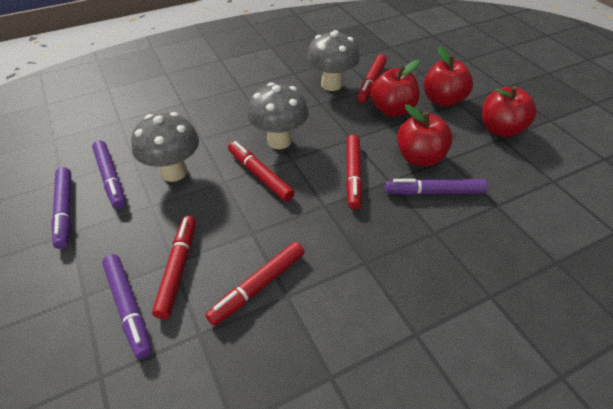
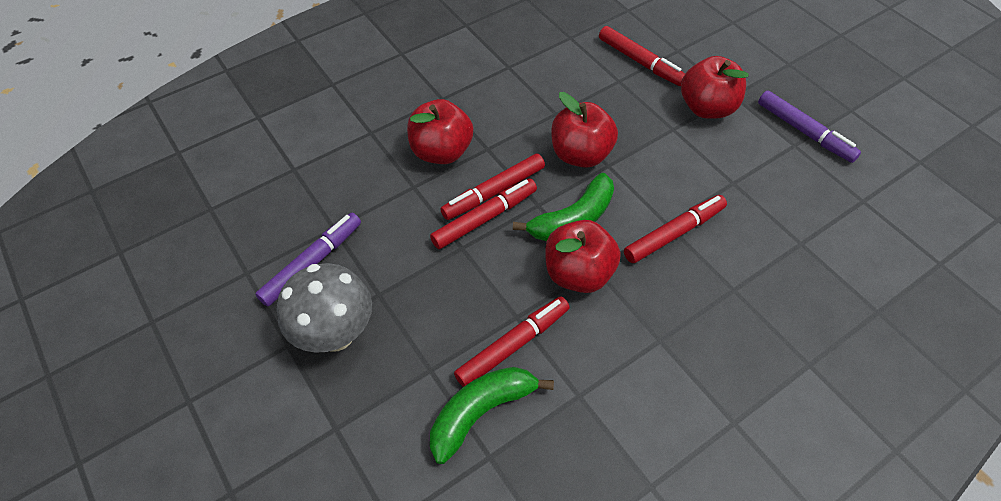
green banana: none = 0 -> [430,367,554,464] [513,173,614,241] = 2
grey mushroom: [131,112,199,182] [247,82,308,149] [306,30,360,91] = 3 -> [277,263,372,353] = 1
purple marker: [51,167,71,249] [92,140,126,209] [102,254,152,359] [385,179,487,195] = 4 -> [255,213,361,307] [758,91,861,163] = 2

